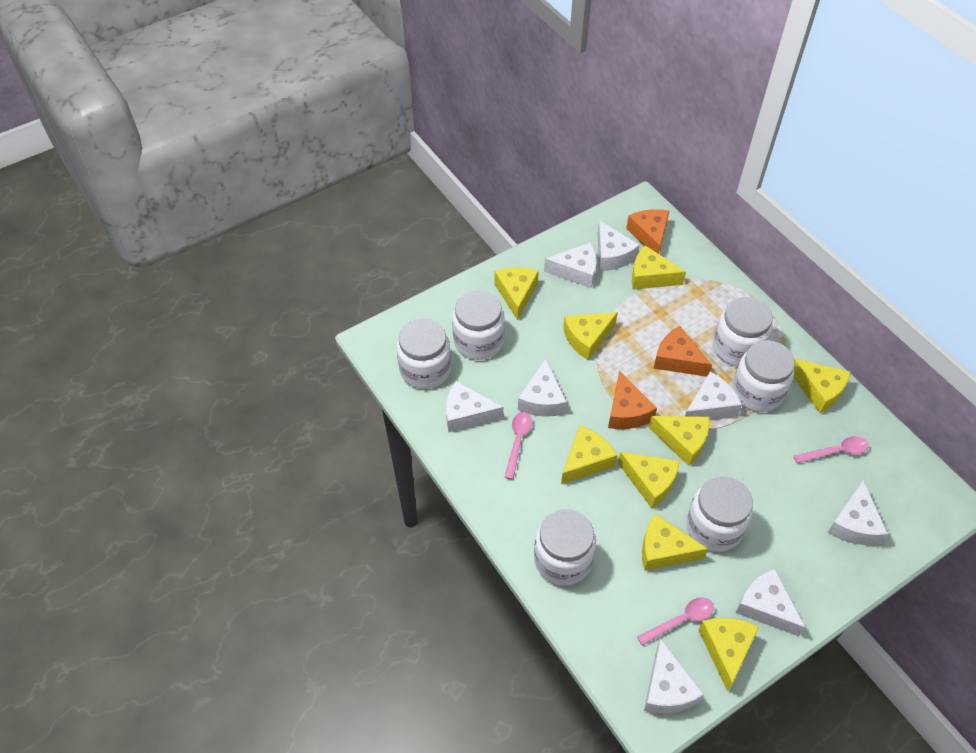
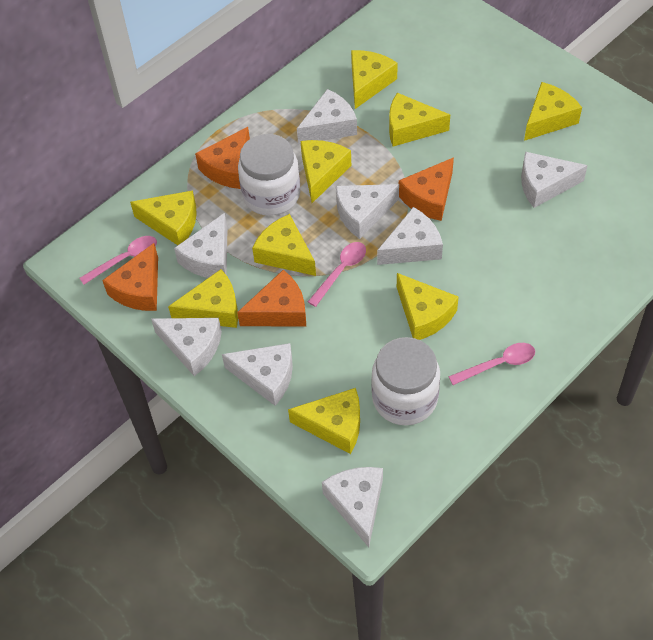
orange cheese: [608,370,657,429] [626,209,669,254] [653,326,712,377] = 3 -> [102,243,158,311] [195,127,250,189] [237,270,306,327] [399,157,454,221] = 4
white jar: [397,318,451,389] [452,290,505,360] [534,509,596,586] [686,476,753,552] [713,297,773,366] [732,340,795,412] = 6 -> [238,134,300,216] [371,337,440,425] = 2

